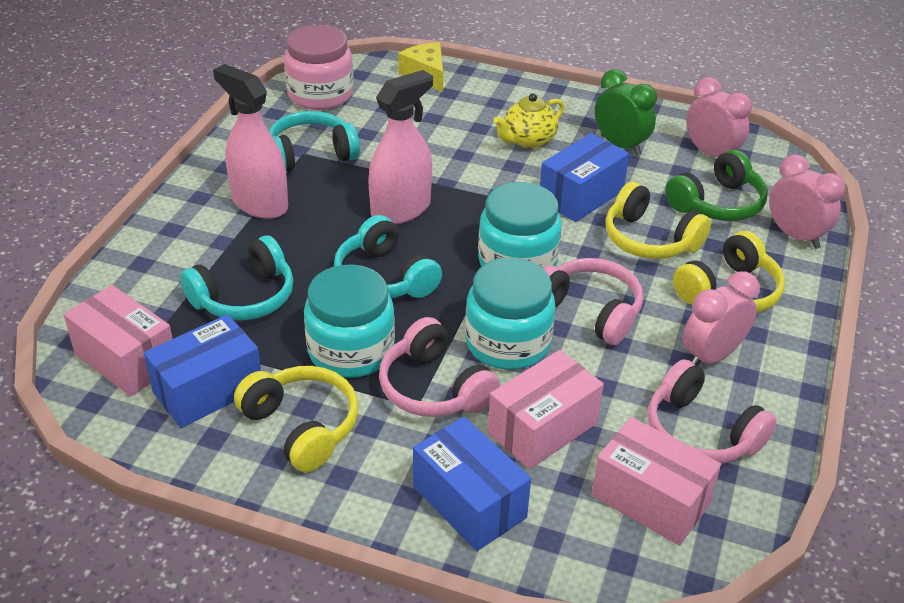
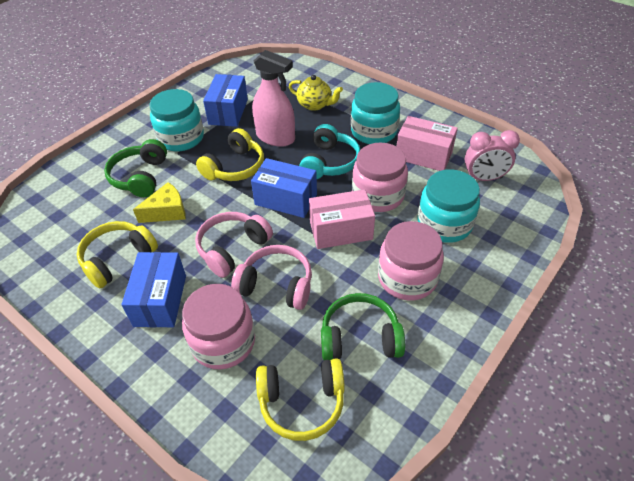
green clock: [595,69,657,156] = 1 -> none = 0
green headphones: [665,149,768,221] = 1 -> [104,139,167,197] [321,293,405,360] = 2
pink box: [64,285,173,397] [488,350,604,469] [591,417,721,545] = 3 -> [309,189,375,249] [396,116,458,171] = 2
pink clock: [683,271,760,366] [686,77,752,157] [769,154,846,249] = 3 -> [465,130,520,181] = 1
pink headphones: [379,317,500,417] [543,258,643,345] [648,359,777,464] = 3 -> [195,212,273,278] [231,245,312,310] = 2
pink jar: [284,25,354,110] = 1 -> [182,284,255,369] [352,142,408,212] [378,221,444,300] = 3
pink spray bottle: [213,64,288,219] [368,70,433,225] = 2 -> [252,50,295,147] = 1
turquoise headphones: [180,235,293,320] [269,111,360,172] [334,215,442,298] = 3 -> [299,124,360,179] = 1

